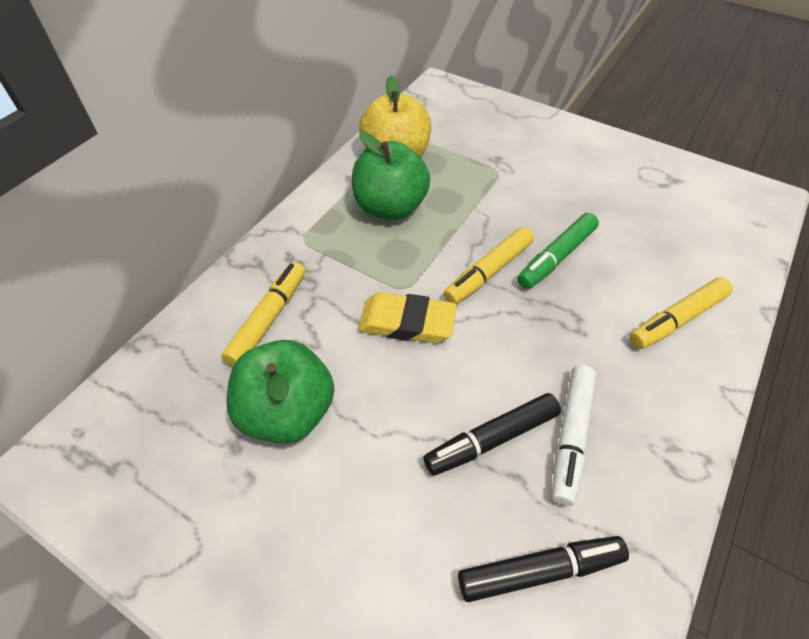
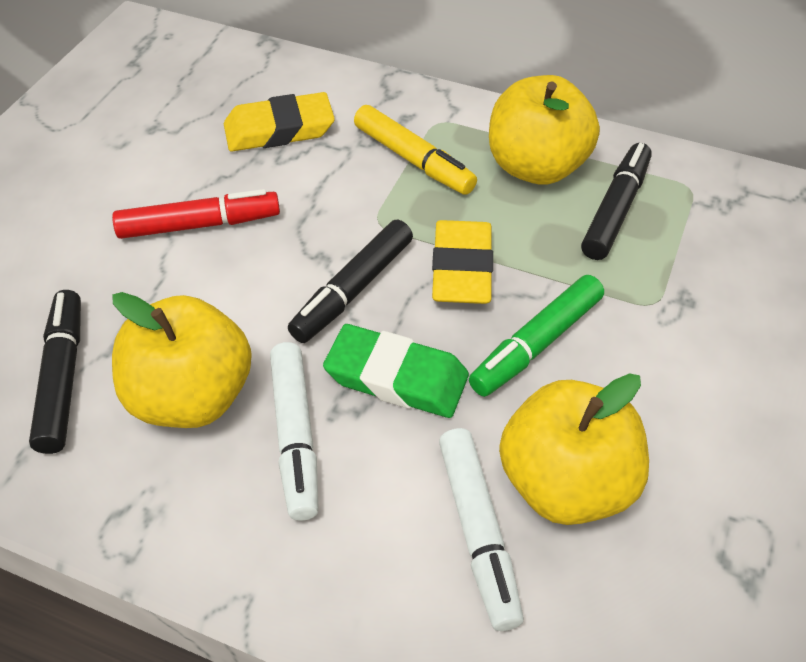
black marker: [423,393,561,476] [458,536,629,602] = 2 -> [29,290,81,454] [288,220,413,343] [581,143,652,260] = 3
green apple: [226,340,334,444] [352,132,430,220] = 2 -> none = 0
green eraser: none = 0 -> [323,324,469,418] = 1
red marker: none = 0 -> [112,189,280,239] = 1
white marker: [552,365,596,506] = 1 -> [270,342,319,521] [439,428,524,631] = 2
yellow apple: [359,75,431,157] = 1 -> [112,292,252,428] [489,75,600,185] [499,373,649,525] = 3
yellow eraser: [358,292,457,343] = 1 -> [224,92,335,152] [432,220,493,304] = 2
yellow marker: [221,262,305,366] [443,227,534,304] [629,277,733,349] = 3 -> [354,105,477,195] = 1

